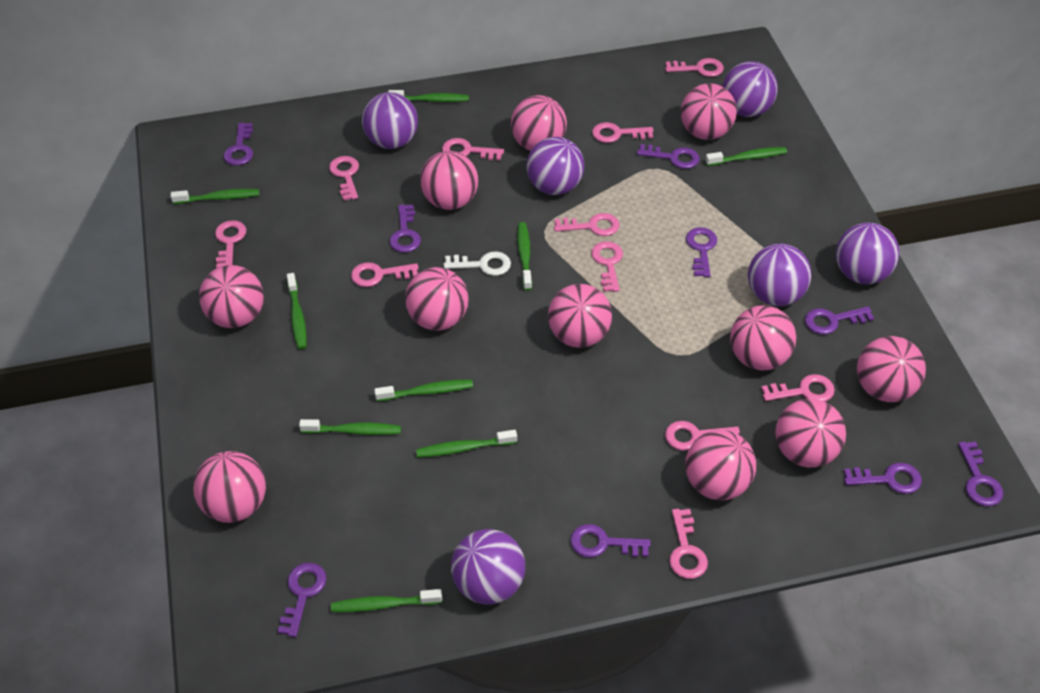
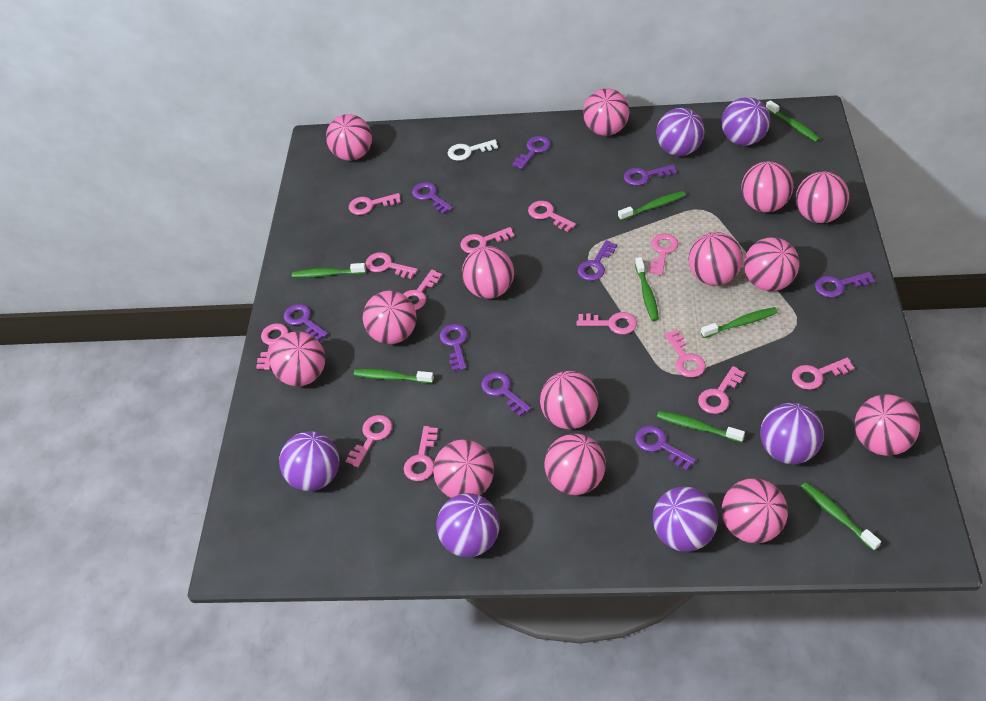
green toothbrush: [171,189,259,204] [287,273,307,349] [299,419,401,435] [331,589,442,612] [374,380,473,401] [388,90,469,102] [416,430,517,458] [517,222,532,291] [705,147,787,166] = 9 -> [292,263,366,278] [354,369,434,383] [618,191,686,221] [635,257,659,321] [657,411,745,443] [701,307,778,338] [766,100,820,142] [801,482,881,551] = 8
pink ball: [193,451,266,523] [199,265,264,328] [405,267,469,331] [420,151,478,210] [511,95,567,151] [548,284,612,348] [681,83,737,140] [685,430,756,500] [730,305,796,370] [775,398,846,468] [857,336,926,402] = 11 -> [269,331,325,386] [326,114,372,161] [363,291,417,344] [433,440,494,498] [462,246,514,299] [540,371,598,429] [544,434,606,495] [583,88,629,136] [688,232,743,285] [722,478,788,543] [741,161,793,212] [744,237,799,291] [796,172,849,223] [855,394,920,456] = 14
pink key: [215,220,246,268] [329,156,359,201] [351,262,419,287] [442,138,504,160] [554,213,619,236] [591,241,623,292] [592,122,653,143] [665,58,724,77] [665,421,740,451] [669,509,708,579] [761,374,835,402] = 11 -> [256,323,288,370] [346,415,392,467] [349,193,401,215] [366,252,418,279] [403,270,442,310] [404,426,438,481] [460,227,515,253] [528,201,576,232] [577,312,637,334] [649,234,678,276] [664,330,706,377] [698,366,745,414] [792,358,855,390] = 13

